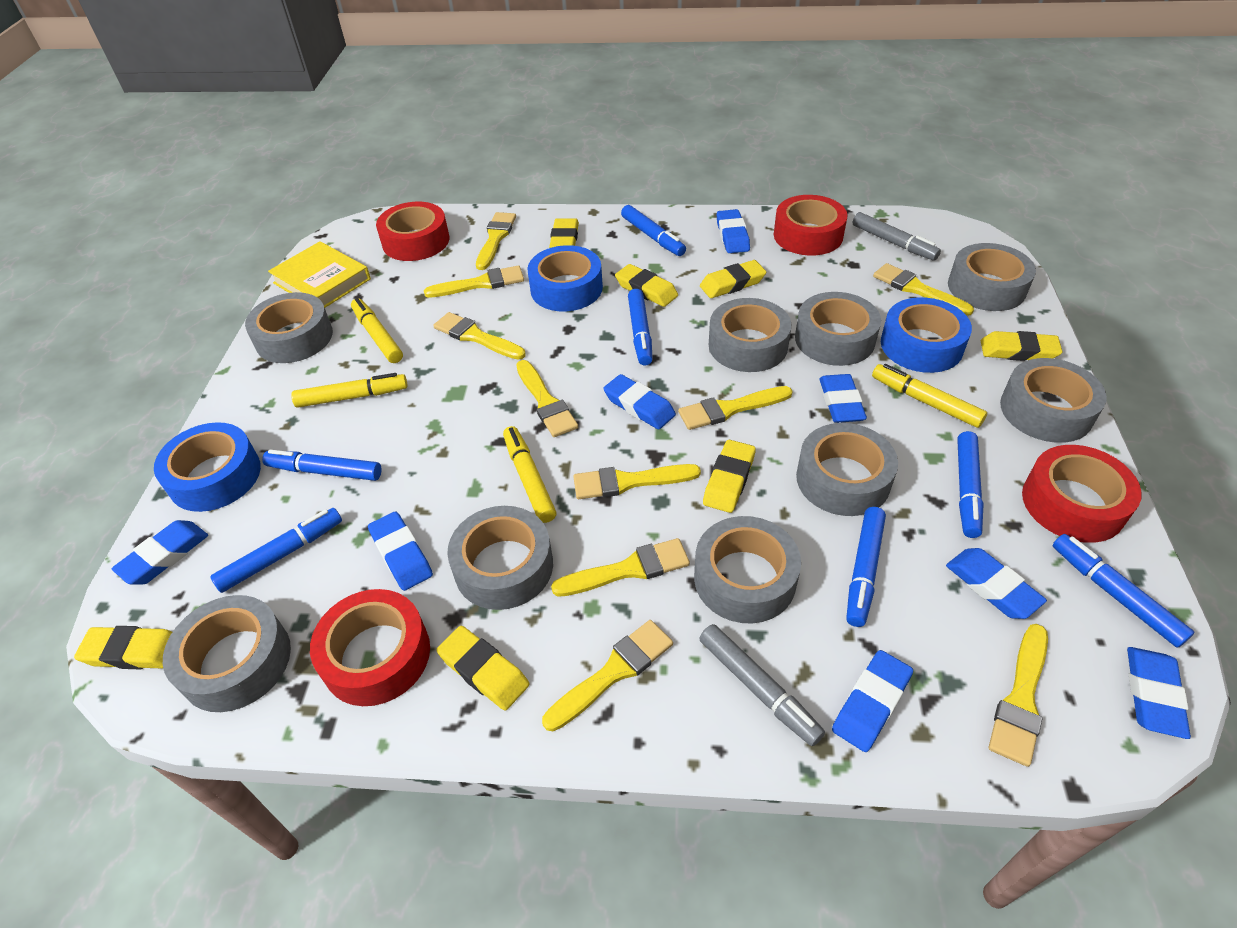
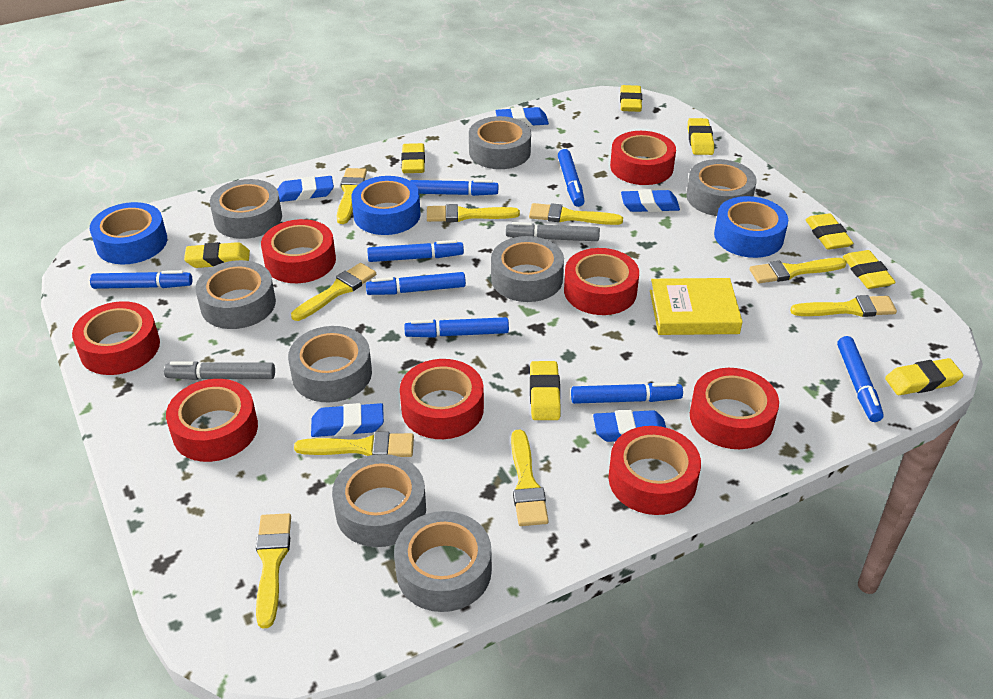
blue eraser: [112,520,208,585] [368,511,433,591] [603,374,676,430] [717,209,750,253] [819,374,867,423] [832,650,913,752] [946,548,1047,619] [1127,647,1191,739] = 8 -> [277,176,334,202] [311,403,384,437] [496,107,549,127] [593,410,666,442] [621,189,680,212] = 5
blue marker: [210,508,342,593] [262,450,381,481] [621,205,686,256] [628,289,652,366] [846,507,886,627] [957,431,984,538] [1053,534,1194,648] = 7 -> [90,270,192,289] [366,272,466,295] [367,240,464,262] [404,317,509,338] [410,180,498,196] [558,149,585,207] [571,382,683,404] [837,336,884,422] = 8
grey tape: [163,595,291,712] [245,292,333,363] [447,506,553,610] [694,516,801,624] [709,298,791,372] [795,292,881,366] [796,423,898,516] [948,243,1036,311] [1000,358,1107,443] = 9 -> [195,260,276,329] [210,179,282,239] [288,326,372,402] [332,454,426,547] [394,511,492,612] [469,116,531,169] [491,236,564,302] [686,159,756,216] = 8
red tape: [310,589,430,706] [376,202,449,261] [774,195,847,256] [1022,445,1142,543] = 4 -> [72,301,160,375] [166,379,258,462] [261,219,336,283] [400,359,484,439] [564,248,639,315] [608,426,701,515] [610,131,676,185] [690,368,779,449] = 8
yellow brush: [424,266,524,298] [433,312,526,360] [476,212,516,270] [516,360,578,437] [542,620,673,731] [551,538,690,597] [573,464,701,499] [678,386,793,430] [873,263,974,316] [989,624,1048,767] = 10 -> [256,513,291,628] [291,263,376,321] [294,432,414,457] [337,168,367,224] [427,204,520,222] [511,430,549,526] [529,203,623,225] [749,258,847,283] [790,295,897,317] = 9
yellow eraser: [74,626,172,670] [436,626,529,710] [549,218,579,248] [615,264,678,307] [700,260,766,298] [703,440,756,513] [981,331,1063,361] = 7 -> [184,242,250,268] [401,143,425,173] [530,361,561,420] [620,85,642,112] [688,118,714,155] [805,213,853,250] [843,250,896,289] [885,358,964,395] = 8
yellow marker: [291,373,407,408] [351,298,403,363] [503,426,557,523] [872,364,987,428] = 4 -> none = 0

